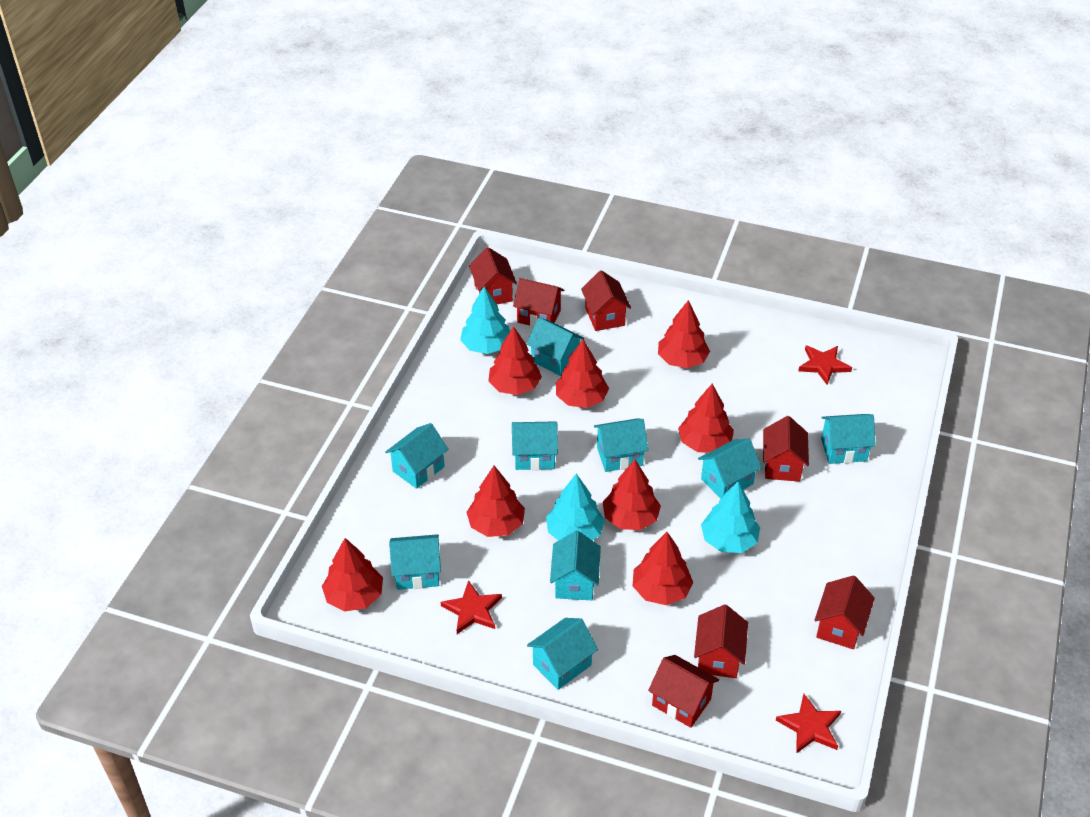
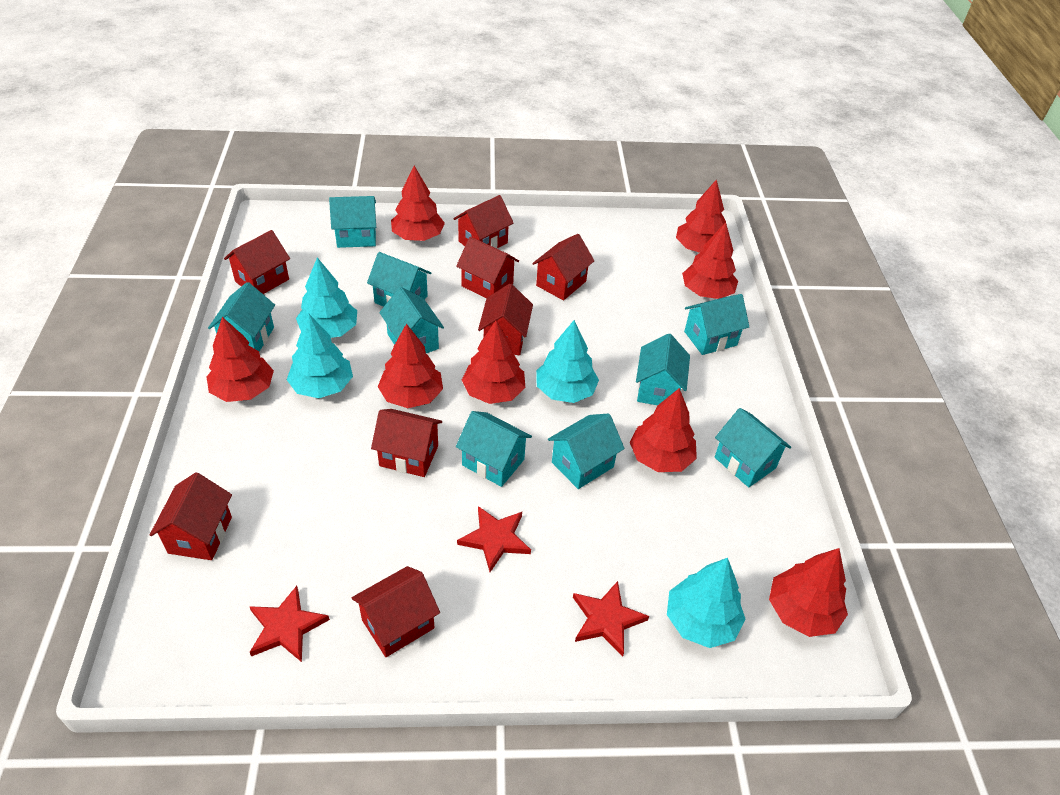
red house: [469,247,517,304] [513,278,564,327] [581,270,631,331] [648,655,719,728] [694,604,748,678] [763,416,809,482] [815,575,875,649] = 7 -> [150,472,232,560] [224,230,290,294] [352,566,440,657] [371,409,442,477] [453,195,513,249] [456,237,519,298] [478,283,533,355] [532,234,594,301] = 8
turquoise tree: [460,287,510,354] [546,473,605,541] [701,482,760,553] = 3 -> [287,314,353,398] [296,257,357,338] [536,320,599,403] [667,558,746,648] = 4

